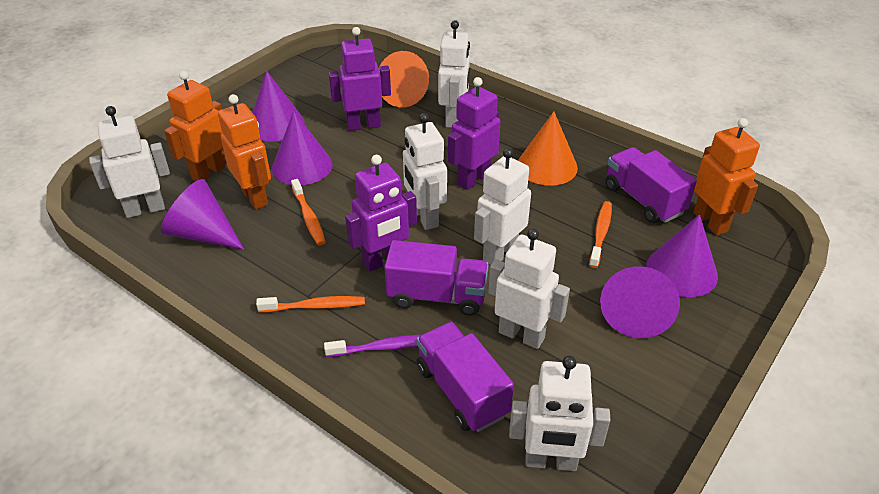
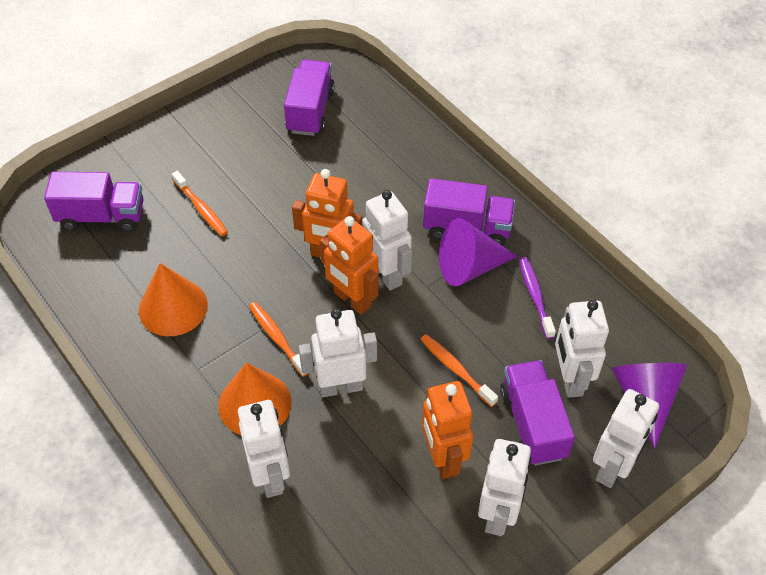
purple cone: [161,179,244,250] [252,71,305,142] [272,111,333,185] [600,266,680,338] [646,214,718,297] = 5 -> [439,218,517,286] [611,363,687,448] = 2
purple robot: [328,27,391,131] [345,155,417,272] [448,77,501,190] = 3 -> none = 0
purple truck: [384,240,489,316] [417,322,514,432] [605,147,697,223] = 3 -> [44,172,144,232] [284,60,335,136] [423,178,515,246] [500,360,575,466] = 4

